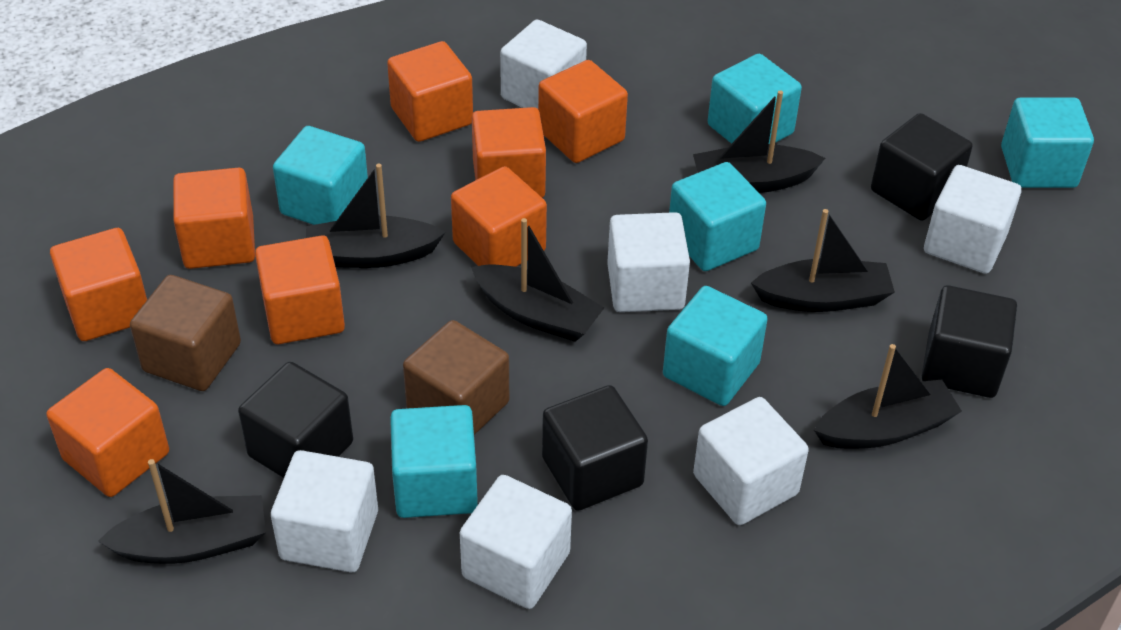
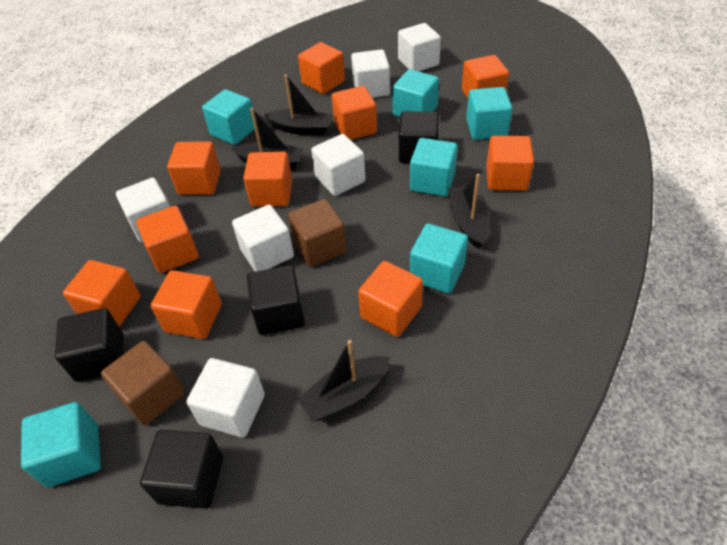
black boat: [98,459,266,564] [306,164,445,268] [471,218,604,342] [693,90,825,193] [751,209,895,312] [814,344,962,449] = 6 -> [231,108,304,170] [264,74,333,135] [297,340,390,422] [448,174,490,249] = 4
orange cube: [46,368,169,497] [50,228,147,341] [173,168,255,269] [255,235,345,344] [387,41,473,142] [451,166,547,267] [472,107,546,198] [538,60,628,163] = 8 -> [63,260,141,327] [136,205,199,273] [151,270,222,339] [167,141,221,195] [243,152,292,207] [298,42,345,94] [332,86,377,140] [358,261,423,337] [462,55,509,98] [486,136,534,191] = 10

